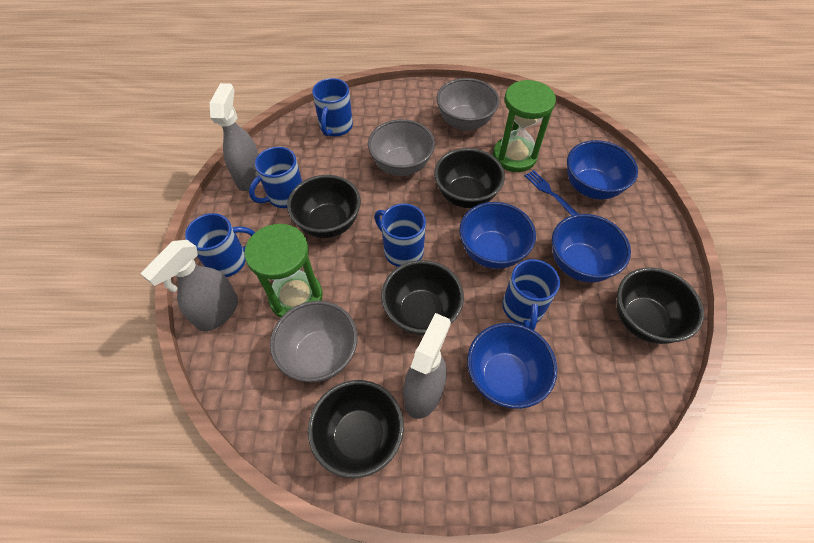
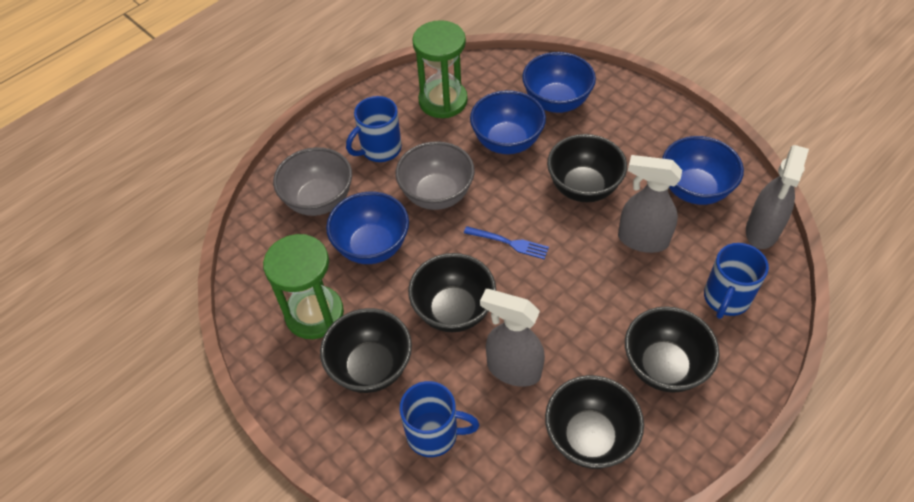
blue mug: [185,213,255,277] [249,147,302,208] [312,78,353,136] [374,204,426,267] [502,259,560,330] = 5 -> [346,96,402,162] [400,381,480,457] [704,243,769,319] = 3
grey bowl: [270,301,358,382] [368,119,435,176] [437,78,500,131] = 3 -> [273,147,352,216] [395,141,475,210] = 2

